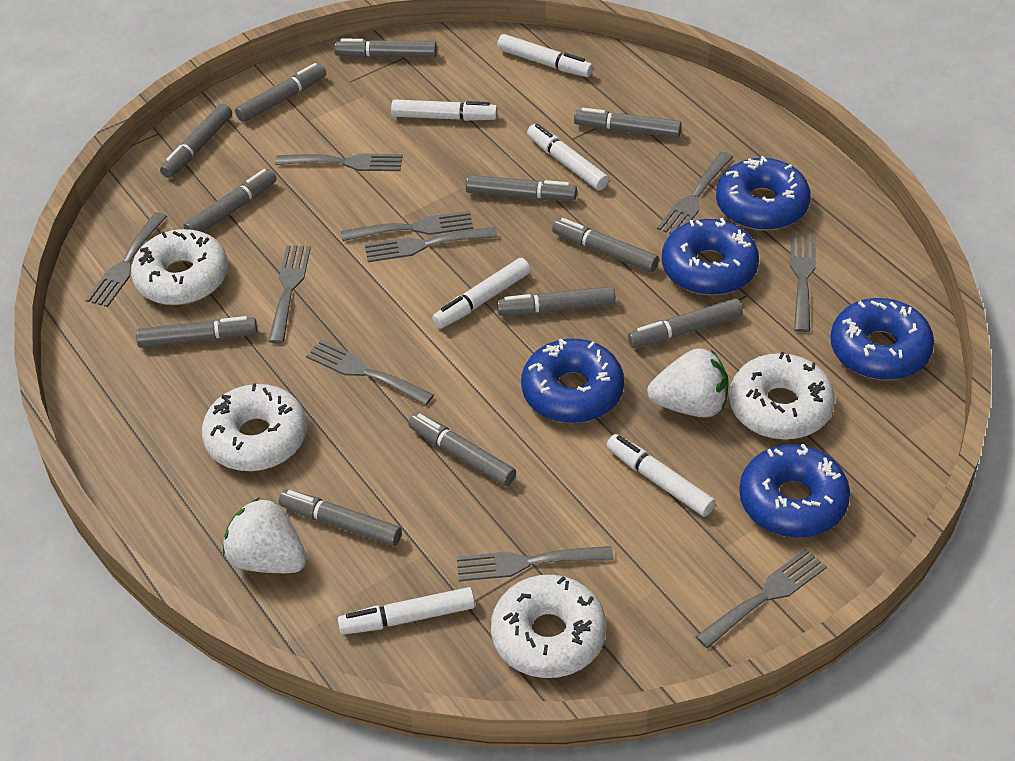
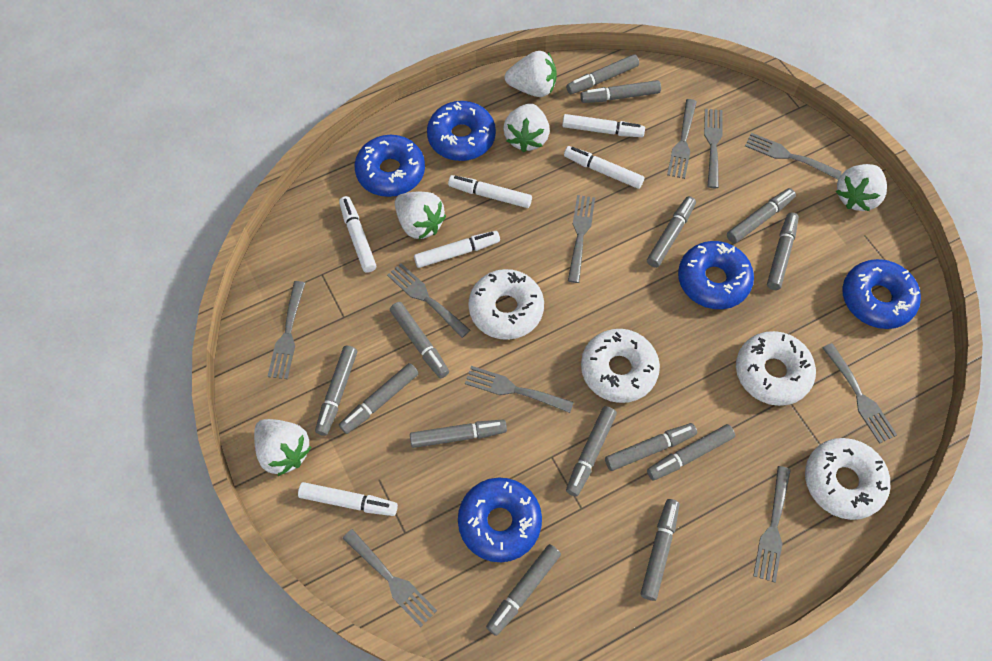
grey marker: [136,316,257,348] [160,103,232,178] [183,169,277,232] [235,63,326,122] [279,489,402,546] [334,39,437,58] [408,413,516,486] [466,175,577,201] [497,286,616,316] [552,218,659,273] [574,108,682,138] [628,298,743,348] = 12 -> [315,346,357,436] [339,363,419,434] [390,302,449,378] [410,419,507,448] [486,544,561,636] [566,54,639,94] [566,406,617,497] [580,80,661,103] [605,423,697,471] [641,499,680,601] [647,196,696,268] [647,424,735,481] [727,188,796,243] [767,212,799,290] = 14
white strawberry: [223,498,307,573] [647,348,729,418] = 2 -> [254,419,311,476] [395,192,446,239] [503,103,550,152] [505,51,557,97] [836,164,887,211] = 5

